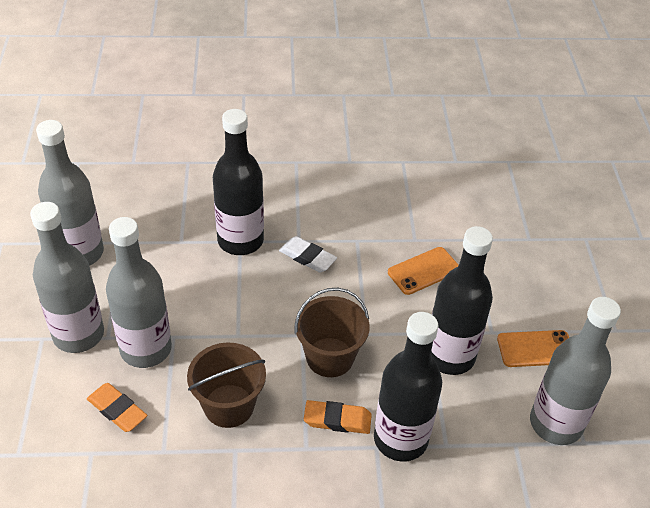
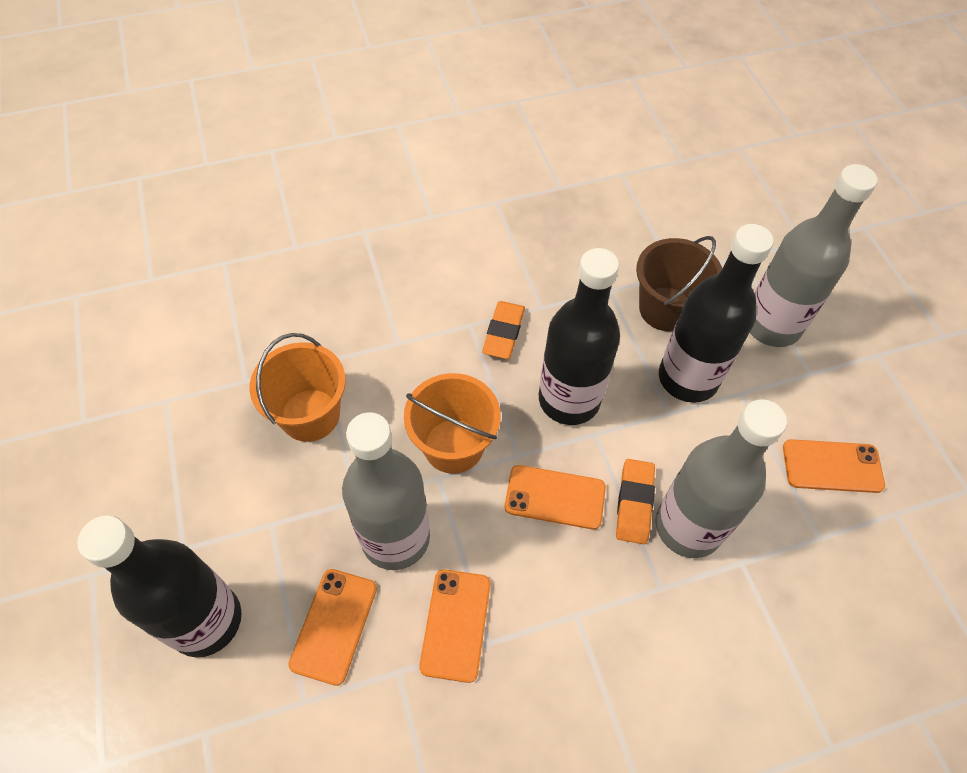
brown bucket: [187,342,266,428] [295,288,370,377] = 2 -> [636,236,722,331] = 1
grey bottle: [30,202,104,353] [36,120,104,266] [106,217,172,368] [530,297,621,445] = 4 -> [342,412,430,570] [656,399,787,558] [750,164,878,347] = 3
orange bucket: none = 0 -> [249,333,346,442] [404,373,501,474] = 2
orange phone: [388,247,459,295] [497,330,569,367] = 2 -> [288,569,377,686] [419,569,490,683] [505,465,606,530] [783,439,885,493] = 4
white eraser: [279,236,337,273] = 1 -> none = 0

